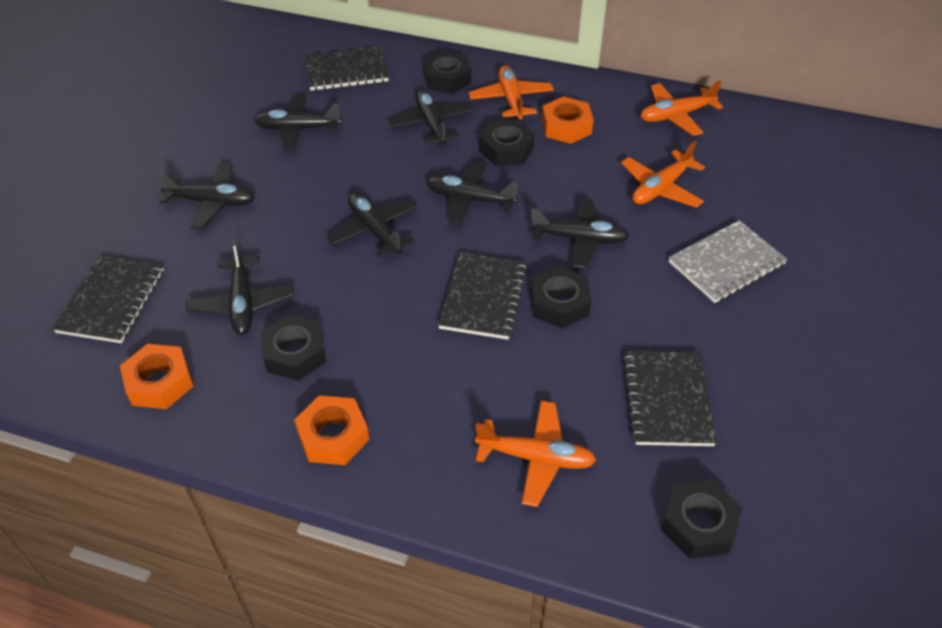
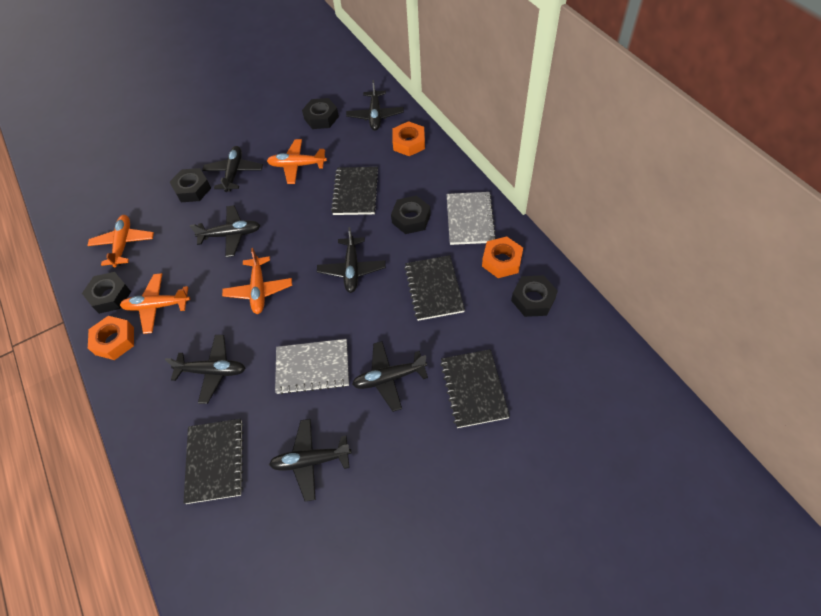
grey notebook: [668,220,788,303] = 1 -> [275,339,349,395] [447,192,496,245] = 2

